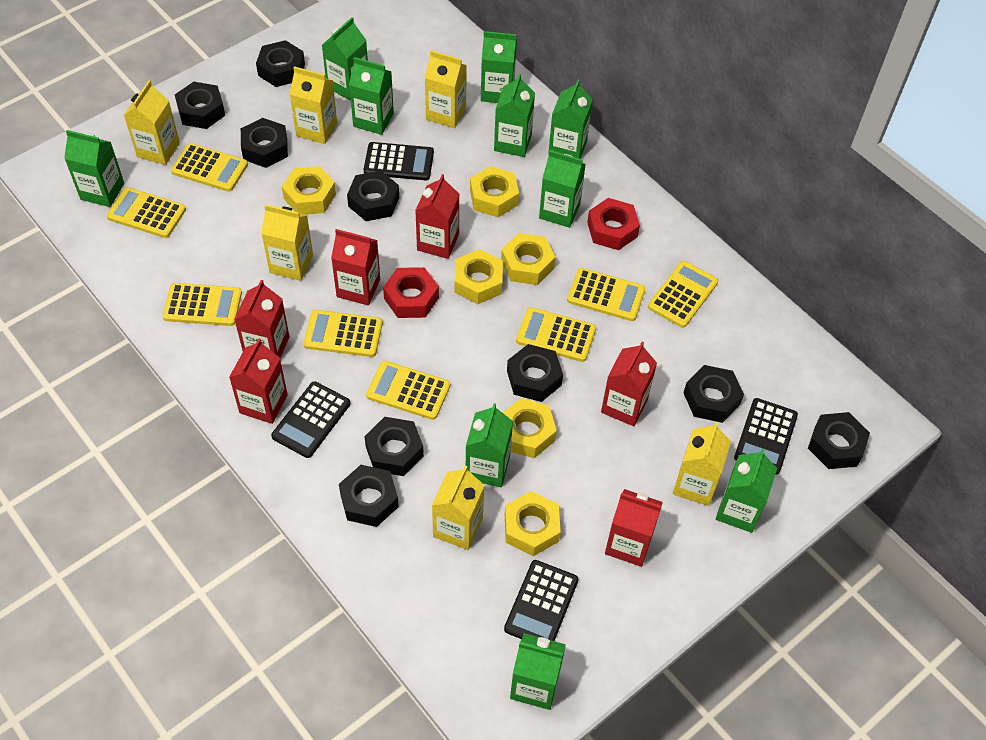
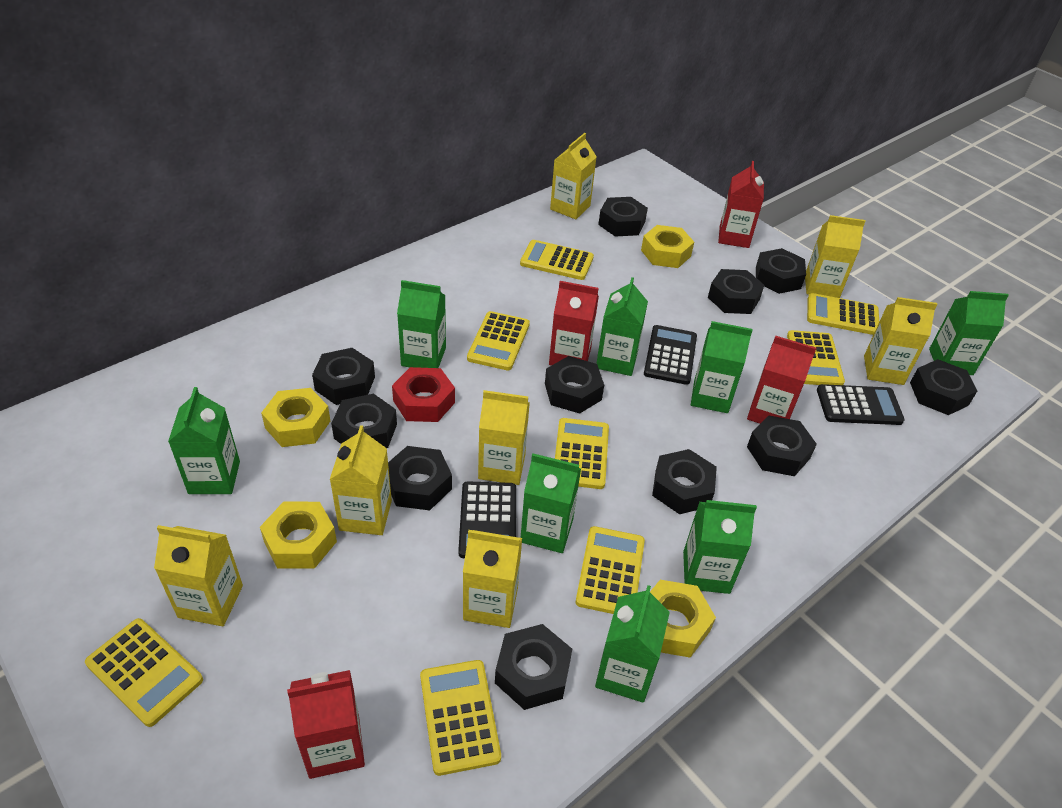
black calculator: [271,381,350,458] [364,142,434,180] [504,560,578,641] [734,398,798,475] = 4 -> [458,481,516,558] [644,325,697,385] [817,384,905,425] = 3
black nut: [175,82,225,129] [241,118,288,168] [256,40,305,87] [339,465,399,527] [347,171,399,221] [364,417,424,476] [507,344,563,402] [684,365,744,423] [808,412,870,469] = 9 -> [312,348,375,405] [331,393,397,448] [388,446,452,510] [495,624,572,710] [545,356,604,414] [598,197,648,237] [652,449,717,514] [708,269,764,314] [747,415,817,476] [756,248,806,294] [910,359,977,415] = 11
green carton: [64,130,124,207] [322,17,368,101] [349,57,394,135] [466,403,513,487] [481,31,517,103] [494,74,535,157] [510,633,566,710] [539,150,586,228] [548,80,593,159] [716,449,777,533] = 10 -> [168,387,240,494] [397,280,446,368] [521,453,581,553] [595,585,670,703] [596,277,648,376] [683,500,757,594] [691,321,753,413] [929,291,1009,375] = 8
red carton: [229,338,288,424] [234,280,289,358] [331,229,380,305] [415,174,460,259] [601,342,657,426] [605,489,663,567] = 6 -> [287,670,365,779] [549,281,599,366] [718,161,764,248] [747,336,816,424] = 4
red nut: [383,267,439,318] [587,198,640,250] = 2 -> [392,367,455,422] = 1
yellow carton: [124,80,180,165] [261,204,313,281] [290,66,337,144] [425,50,467,128] [432,466,485,550] [673,422,731,506] = 6 -> [154,525,243,626] [330,425,392,535] [463,530,522,628] [478,390,530,485] [550,133,597,219] [805,215,866,298] [864,297,937,385] = 7
yellow nut: [282,166,336,215] [455,249,503,304] [470,166,519,217] [501,233,555,285] [503,398,557,458] [505,491,561,556] = 6 -> [260,502,337,569] [261,388,330,447] [641,225,694,268] [650,580,716,658] = 4

